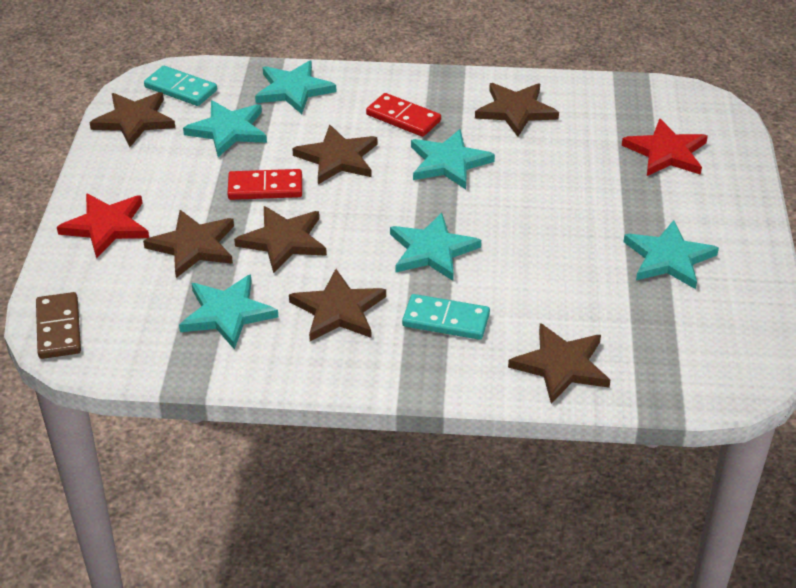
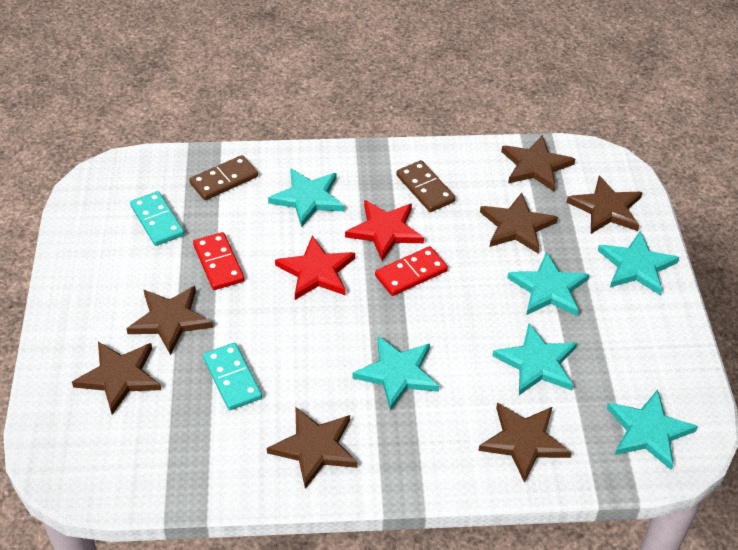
brown domino: [36,292,81,359] = 1 -> [189,155,258,200] [396,160,456,212] = 2

